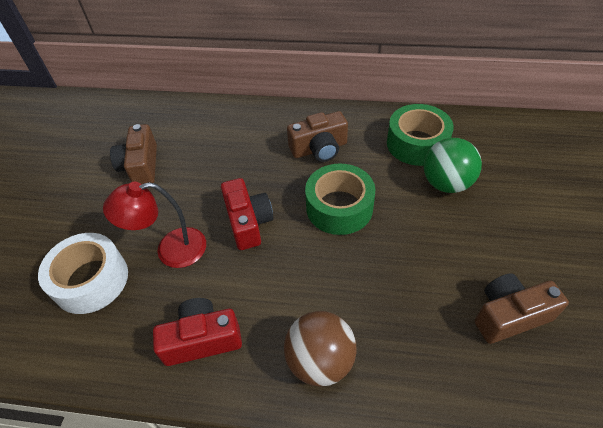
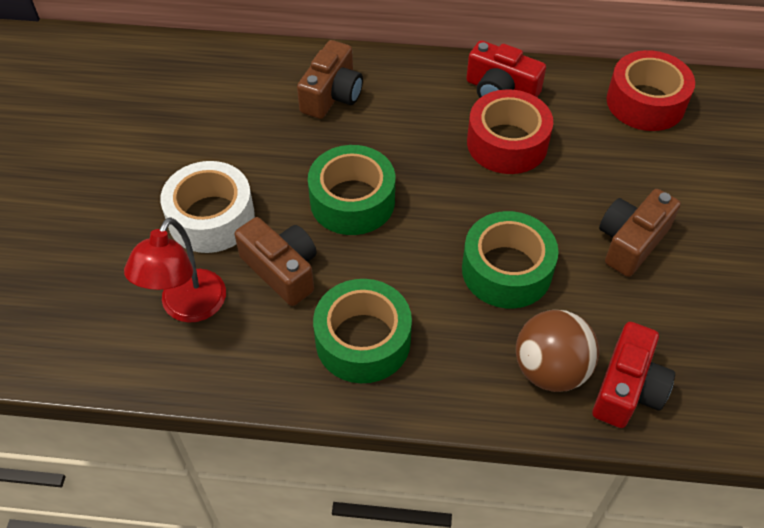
green ball: [424,138,482,193] = 1 -> none = 0
green tape: [305,164,375,235] [387,104,454,166] = 2 -> [308,145,395,235] [313,279,412,383] [462,211,559,309] = 3
red tape: none = 0 -> [467,89,553,174] [607,50,695,131] = 2

